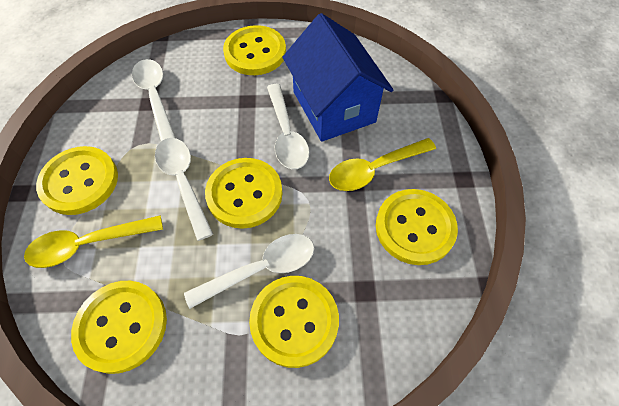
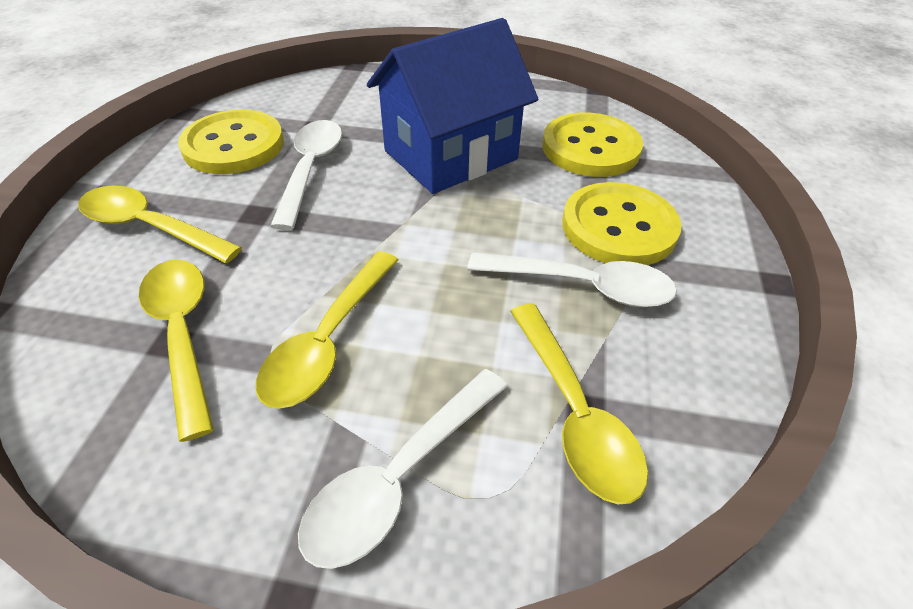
white spoon: [132,59,176,141] [155,138,213,241] [184,234,314,309] [267,84,309,169] = 4 -> [270,120,342,230] [298,369,508,569] [467,252,677,307] = 3
yellow button: [36,146,118,215] [71,281,167,374] [205,158,283,229] [223,25,286,75] [249,276,339,368] [376,189,458,265] = 6 -> [178,110,284,174] [542,112,643,177] [562,182,682,265] = 3
yellow spoon: [24,215,163,268] [329,138,436,191] = 2 -> [78,185,242,263] [139,260,214,442] [256,251,398,409] [510,304,648,504] = 4

